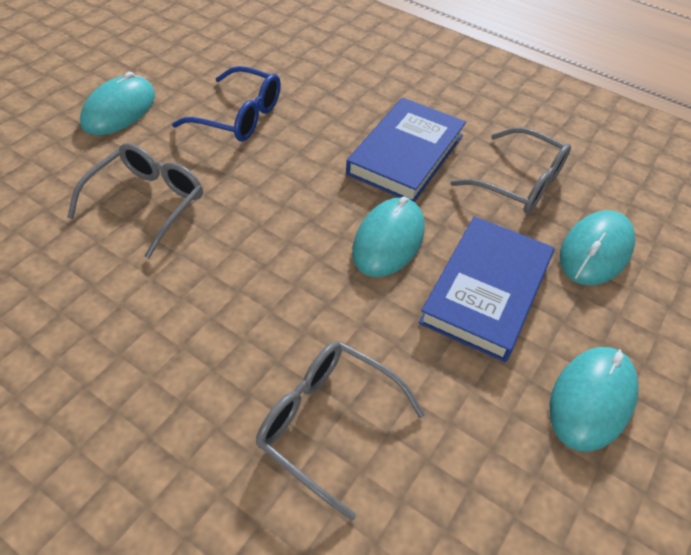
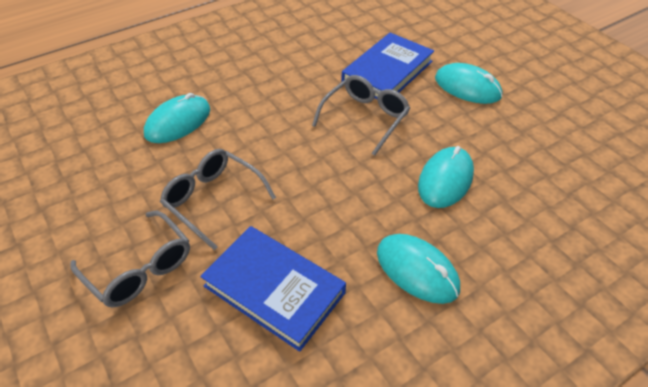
blue glasses: [172,66,281,142] = 1 -> none = 0

